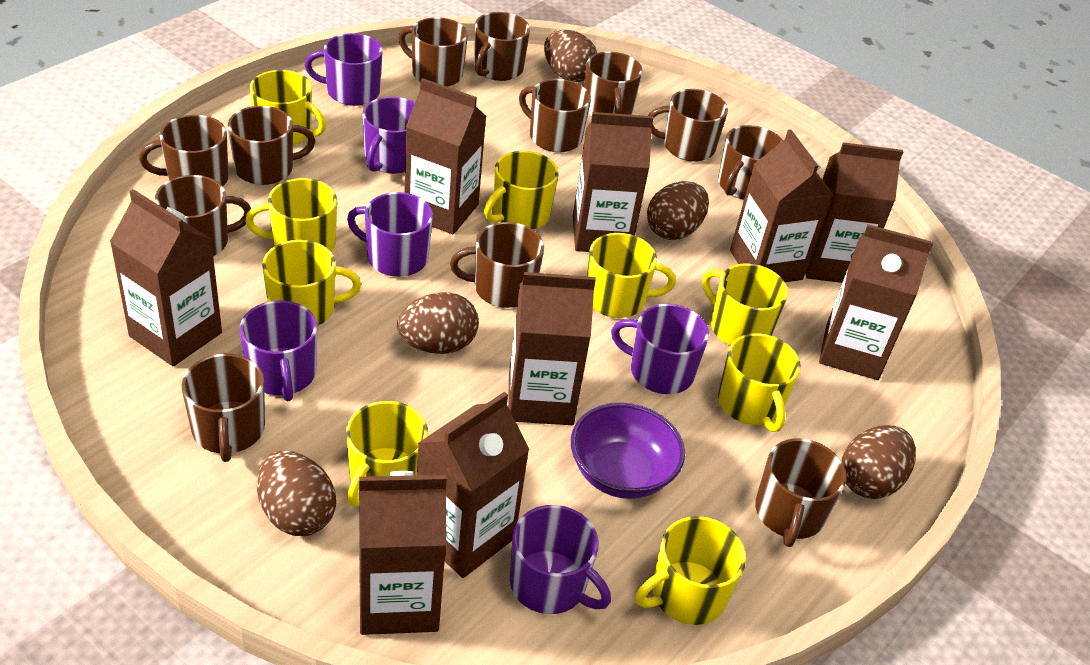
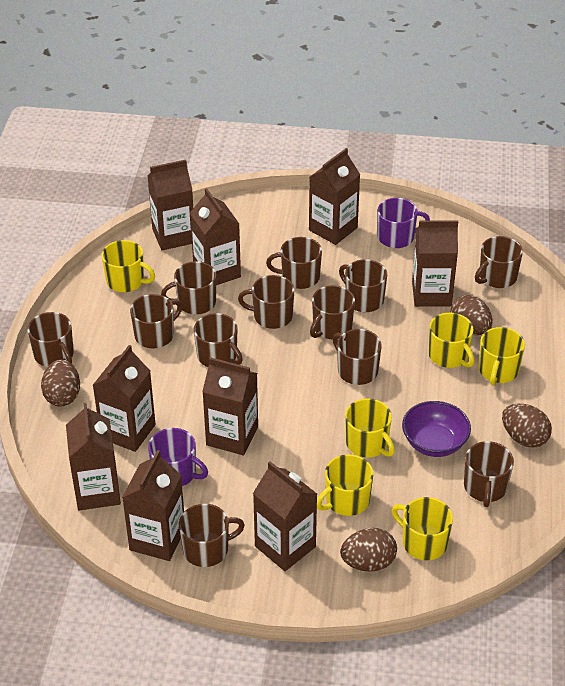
brown egg: [257,451,336,536] [397,292,479,354] [544,30,597,82] [647,181,709,240] [842,425,916,499] = 5 -> [41,359,80,407] [340,528,397,572] [450,295,493,335] [502,404,552,448] = 4
purple mug: [240,300,317,402] [305,33,383,106] [347,192,433,277] [362,97,415,174] [510,505,611,614] [611,304,709,394] = 6 -> [148,428,208,486] [377,198,430,248] = 2
yellow mug: [245,178,337,252] [250,70,326,145] [262,240,361,326] [346,401,428,506] [484,151,558,229] [587,233,676,318] [635,516,746,625] [702,263,788,346] [718,333,801,432] = 9 -> [101,240,155,292] [317,454,374,516] [345,398,395,457] [392,497,453,560] [429,313,475,368] [479,327,525,385] = 6

